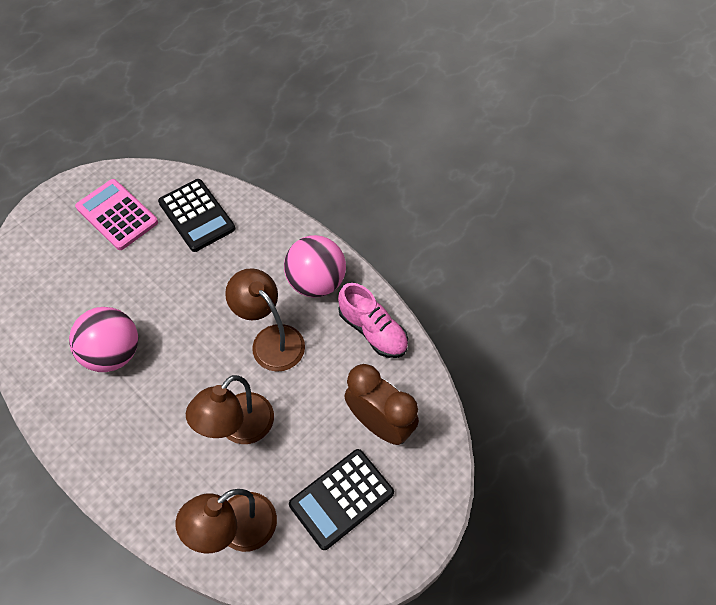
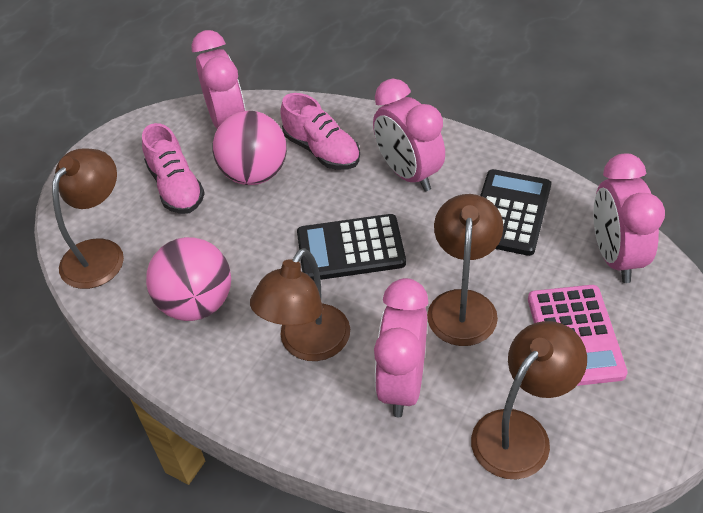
brown clock: [344,364,419,445] = 1 -> none = 0
brown lamp: [176,489,277,553] [186,375,274,444] [225,268,305,372] = 3 -> [52,148,124,289] [250,248,350,361] [427,194,503,346] [471,321,587,479] = 4
pink clock: none = 0 -> [191,30,246,129] [373,79,445,192] [374,278,429,417] [593,154,665,283] = 4
pink shoe: [338,283,408,358] = 1 -> [142,123,205,214] [280,93,360,170] = 2

